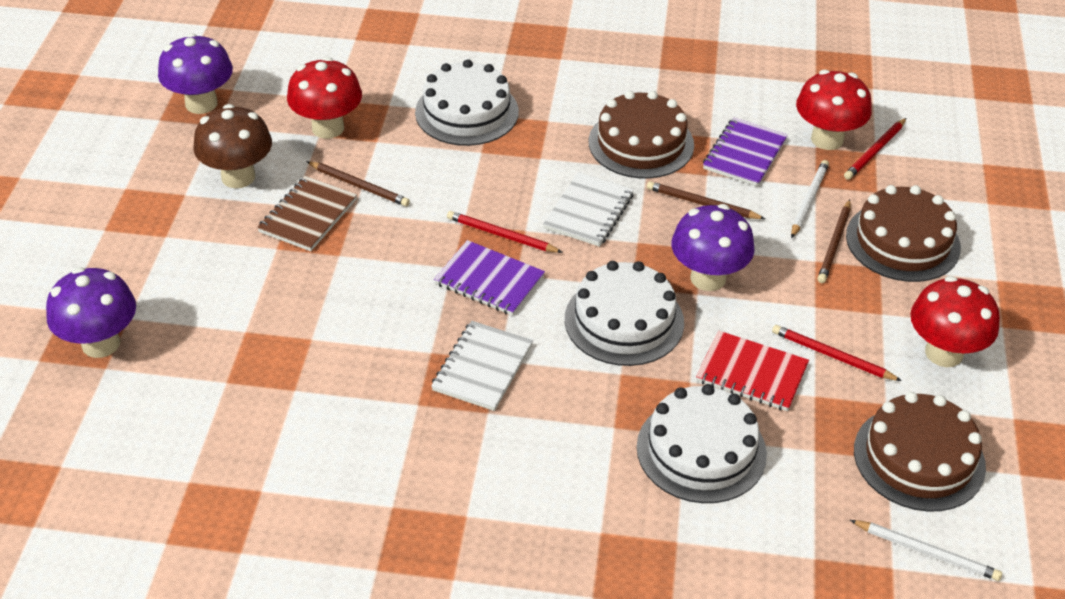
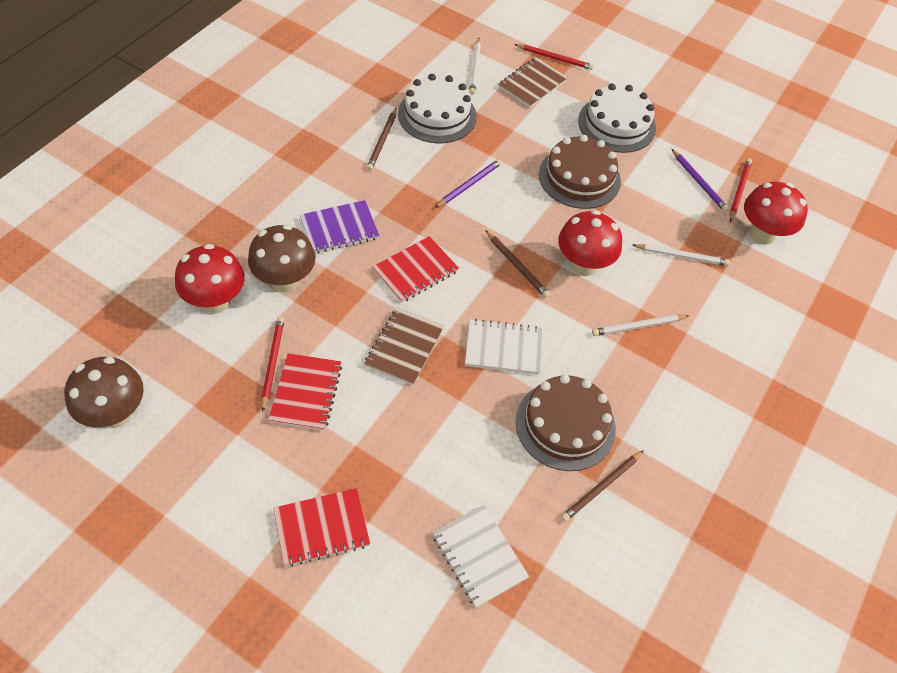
brown cake: [589,91,694,178] [846,185,961,282] [854,392,986,512] = 3 -> [516,374,616,471] [539,135,621,209] = 2
brown mushroom: [193,104,272,188] = 1 -> [64,357,144,428] [248,224,316,292] = 2
brown notebook: [257,176,357,251] = 1 -> [364,307,444,385] [498,57,568,108] = 2
purple mushroom: [46,267,136,358] [158,33,233,114] [671,204,755,291] = 3 -> none = 0
purple notebook: [434,240,545,316] [703,117,788,187] = 2 -> [300,200,380,253] = 1
purple pencil: none = 0 -> [435,159,502,208] [672,149,729,212] = 2
red notebook: [696,331,809,411] = 1 -> [268,353,342,431] [273,488,370,567] [373,236,459,303] = 3
white cake: [415,59,519,146] [565,261,684,366] [637,384,767,503] = 3 -> [398,74,477,144] [578,84,656,153] = 2
white pencil: [791,160,829,238] [850,520,1002,581] = 2 -> [469,38,481,94] [592,314,689,336] [633,244,730,266] = 3

